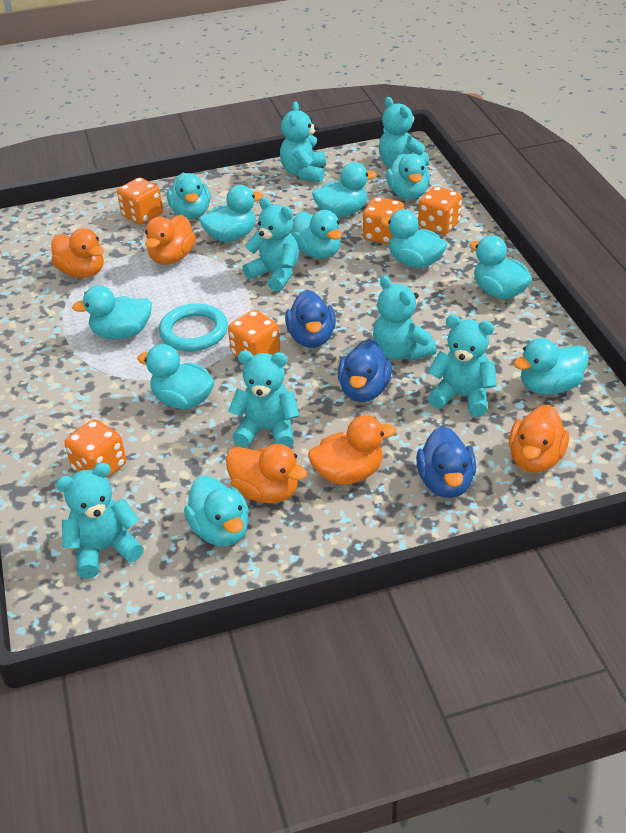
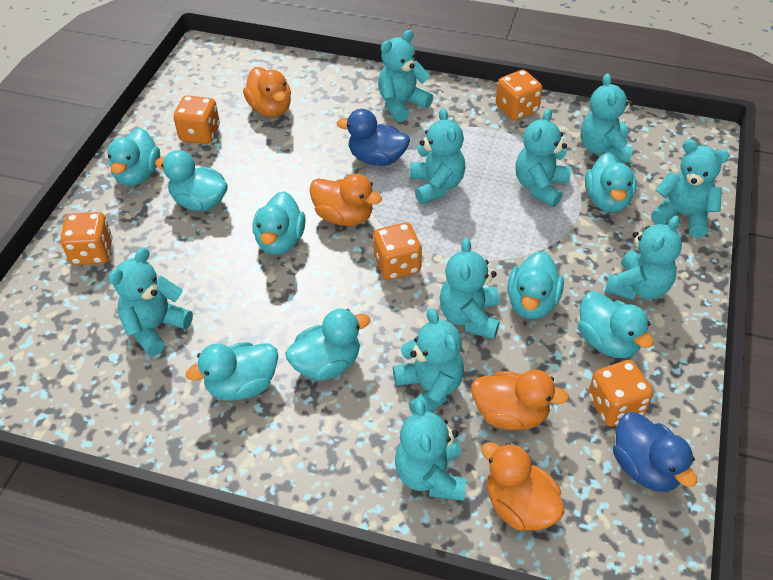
blue duck: [285,290,336,348] [338,339,392,402] [416,426,476,498] = 3 -> [337,109,410,166] [613,412,697,492] = 2
orange duck: [51,228,104,278] [145,215,196,265] [226,444,307,504] [308,415,396,485] [509,405,569,473] = 5 -> [243,67,291,117] [309,174,382,226] [471,369,569,430] [481,442,565,531] = 4
turquoise duck: [72,285,152,340] [137,344,215,409] [167,173,211,219] [184,476,249,546] [199,185,263,242] [291,210,342,258] [312,162,377,217] [380,209,447,268] [386,153,430,199] [470,236,532,299] [513,338,589,395] = 11 -> [107,128,160,186] [155,150,228,211] [186,342,278,401] [253,191,306,255] [285,309,370,381] [507,251,564,319] [578,291,653,358] [585,152,636,212] = 8
turquoise ring: [159,303,228,351] = 1 -> none = 0
turquoise teddy bear: [56,463,144,579] [228,351,299,448] [243,197,299,292] [280,102,326,182] [373,275,436,361] [379,97,429,168] [428,315,497,417] = 7 -> [108,248,193,356] [378,30,433,122] [393,308,464,414] [395,399,466,501] [409,108,466,204] [439,238,500,339] [515,109,571,207] [581,73,633,163] [605,216,682,300] [651,139,730,238] = 10

